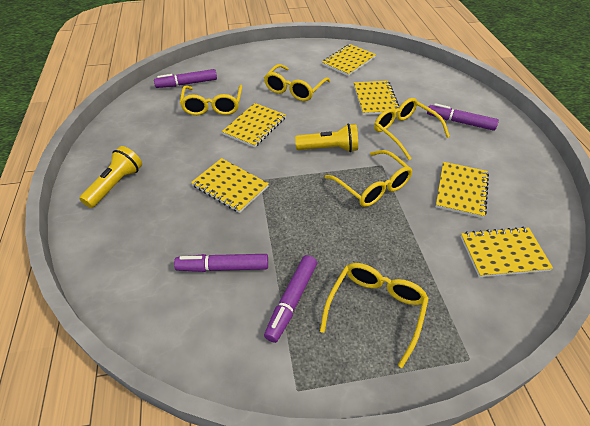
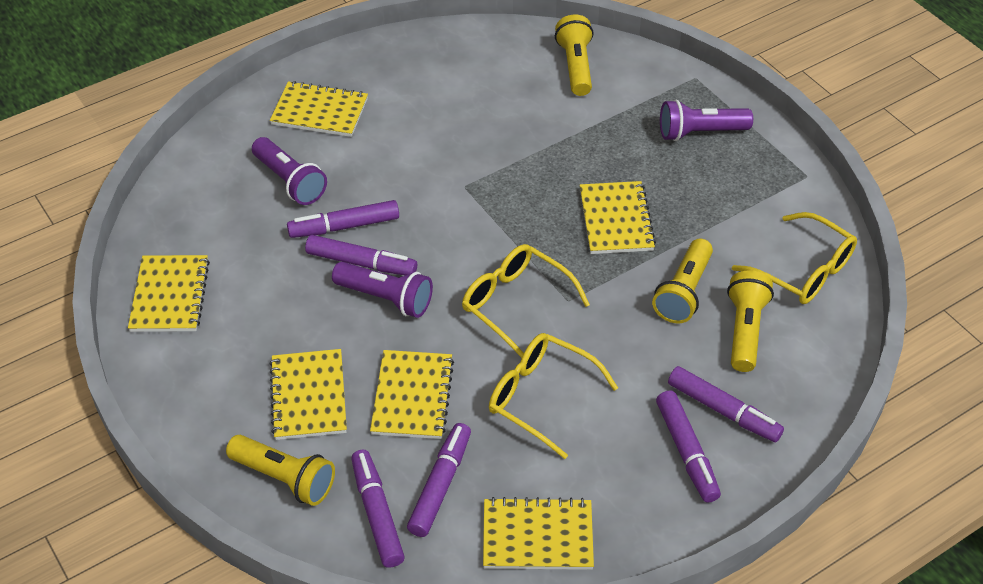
purple flashlight: none = 0 -> [252,137,327,205] [332,262,433,318] [660,100,753,141] = 3
purple marker: [154,69,217,88] [174,254,268,272] [264,255,317,343] [427,103,499,131] = 4 -> [287,200,399,238] [305,235,417,275] [351,449,405,568] [407,423,471,537] [656,390,721,503] [668,366,784,442] = 6
yellow flashlight: [79,146,142,208] [295,123,358,152] = 2 -> [226,435,335,506] [555,15,593,96] [652,238,713,323] [727,270,774,372] = 4
yellow glasses: [180,85,242,115] [264,64,330,101] [320,263,429,368] [325,150,413,207] [374,98,450,160] = 5 -> [462,244,590,358] [489,333,618,459] [732,212,857,304] = 3

